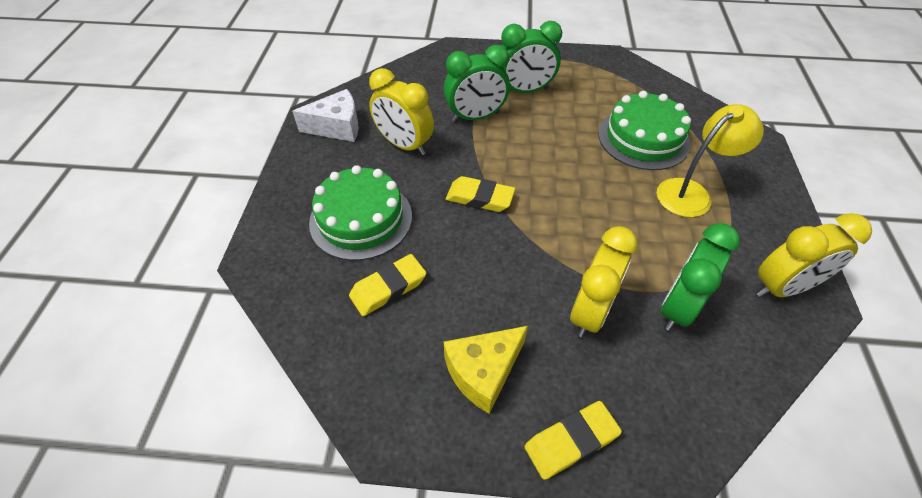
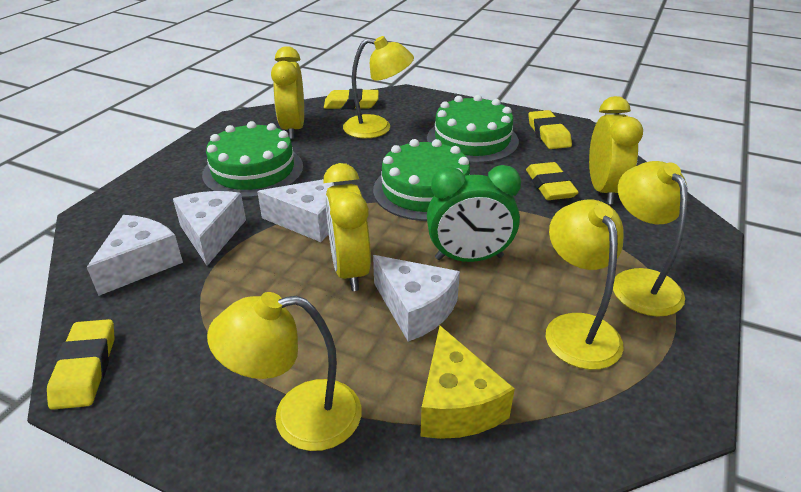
green cake: [309,165,412,261] [598,91,691,170] = 2 -> [202,121,303,198] [373,139,470,221] [427,95,519,163] = 3
green clock: [444,45,510,122] [501,21,562,93] [661,223,740,331] = 3 -> [427,165,521,262] = 1
white cheese: [292,89,359,142] = 1 -> [87,215,183,296] [173,191,246,266] [257,179,334,242] [373,255,460,342] = 4
yellow eraser: [349,254,426,316] [446,176,515,212] [525,401,622,480] = 3 -> [47,319,115,410] [324,89,379,109] [526,162,579,200] [528,110,572,149] = 4
yellow lamp: [657,104,764,217] = 1 -> [207,292,362,451] [343,36,414,138] [546,200,624,370] [613,161,688,317] = 4

